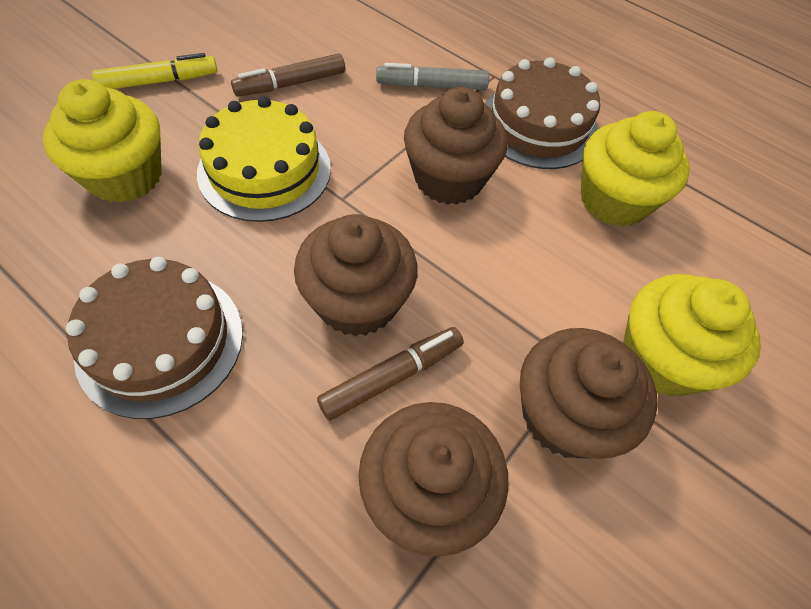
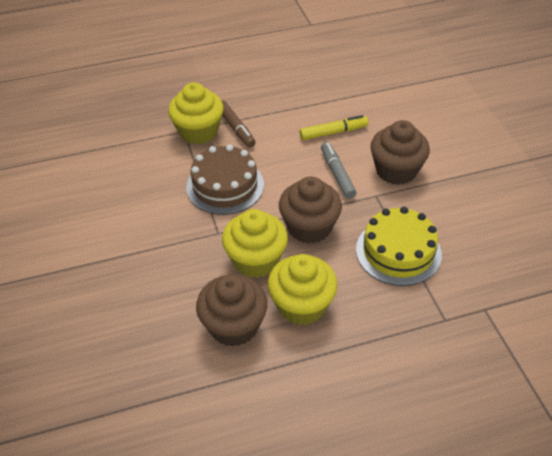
brown cake: [66,257,243,419] [485,57,600,169] = 2 -> [186,145,264,215] = 1
brown cupcake: [294,214,418,336] [358,402,509,557] [404,87,508,205] [520,328,658,459] = 4 -> [196,274,267,347] [279,176,342,244] [370,120,430,185] = 3
brown marker: [231,54,345,97] [317,327,464,421] = 2 -> [222,100,256,148] = 1

